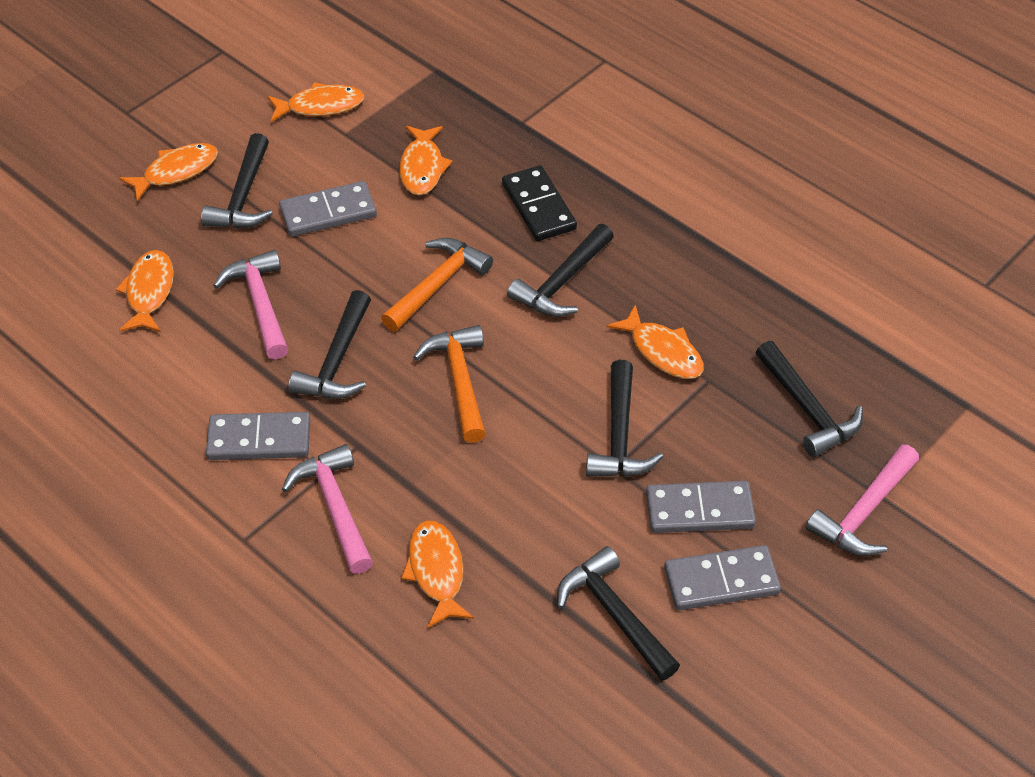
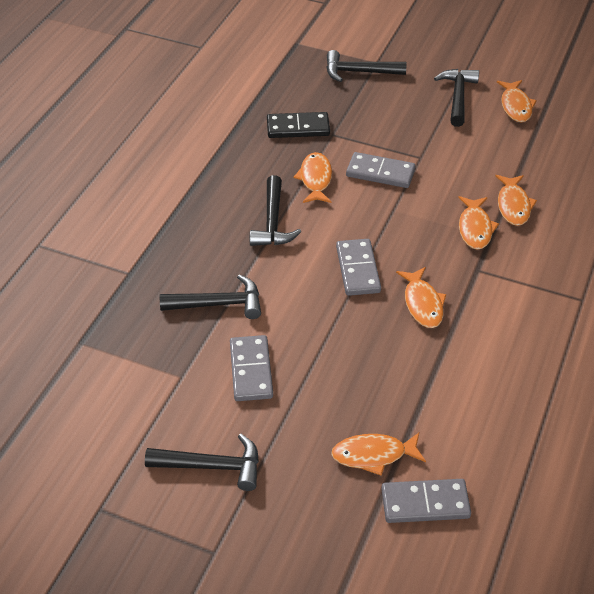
black hammer: [201,133,273,228] [288,290,371,399] [507,224,614,317] [557,546,680,681] [586,360,663,477] [755,341,863,457] = 6 -> [145,434,259,491] [160,274,261,319] [250,175,301,246] [326,50,406,82] [434,69,479,127] = 5
orange hammer: [381,238,493,331] [413,325,486,443] = 2 -> none = 0
pink hammer: [213,250,288,360] [282,444,373,574] [806,444,919,556] = 3 -> none = 0

